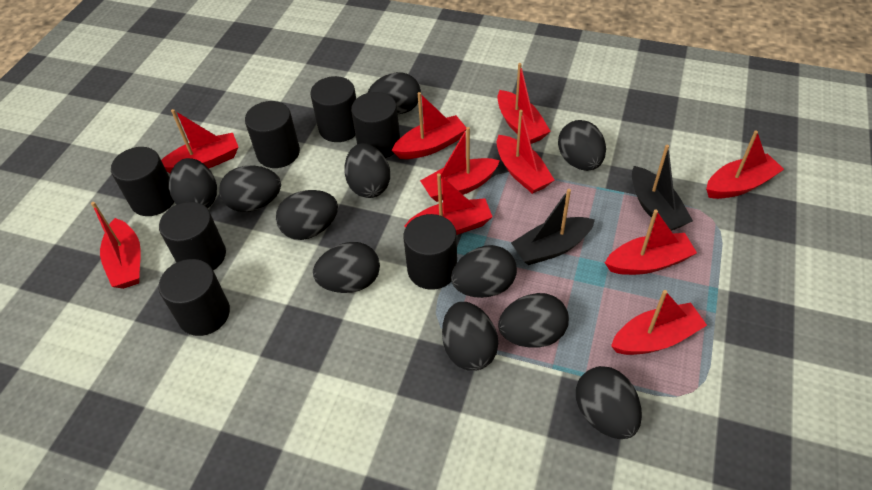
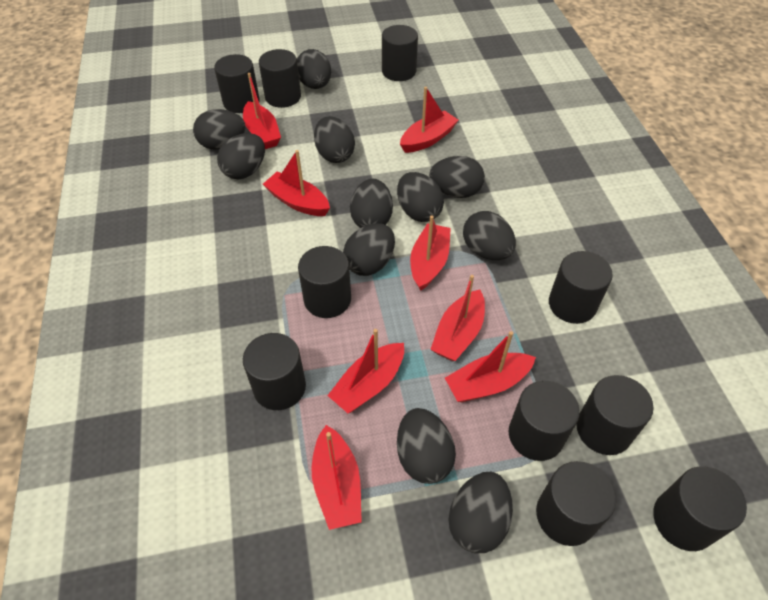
black boat: [511,189,595,265] [632,145,693,231] = 2 -> none = 0
black cylinder: [111,147,174,216] [159,202,226,270] [159,259,230,336] [245,101,300,168] [310,76,356,142] [351,92,400,158] [403,214,457,290] = 7 -> [214,54,260,113] [243,333,306,410] [259,49,301,108] [298,246,351,318] [382,25,418,81] [508,381,580,461] [536,461,617,546] [549,251,613,324] [577,375,653,455] [653,467,747,551] = 10
red boat: [91,202,141,289] [161,109,238,173] [392,92,466,159] [404,173,492,235] [420,127,500,202] [497,63,551,144] [497,110,554,194] [605,210,697,275] [611,290,707,355] [706,130,784,199] = 10 -> [243,73,281,149] [263,150,330,216] [311,425,362,530] [327,329,404,413] [400,87,458,153] [410,216,451,291] [430,275,485,361] [445,331,536,402] = 8

